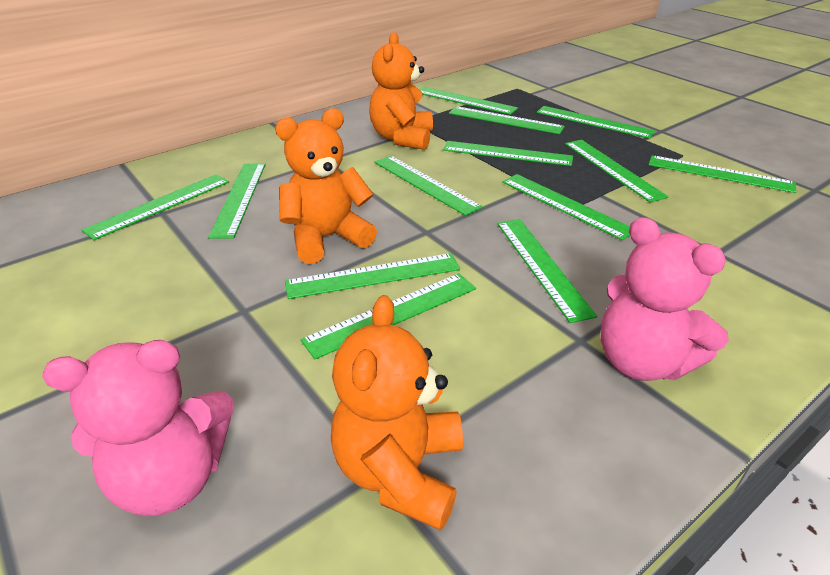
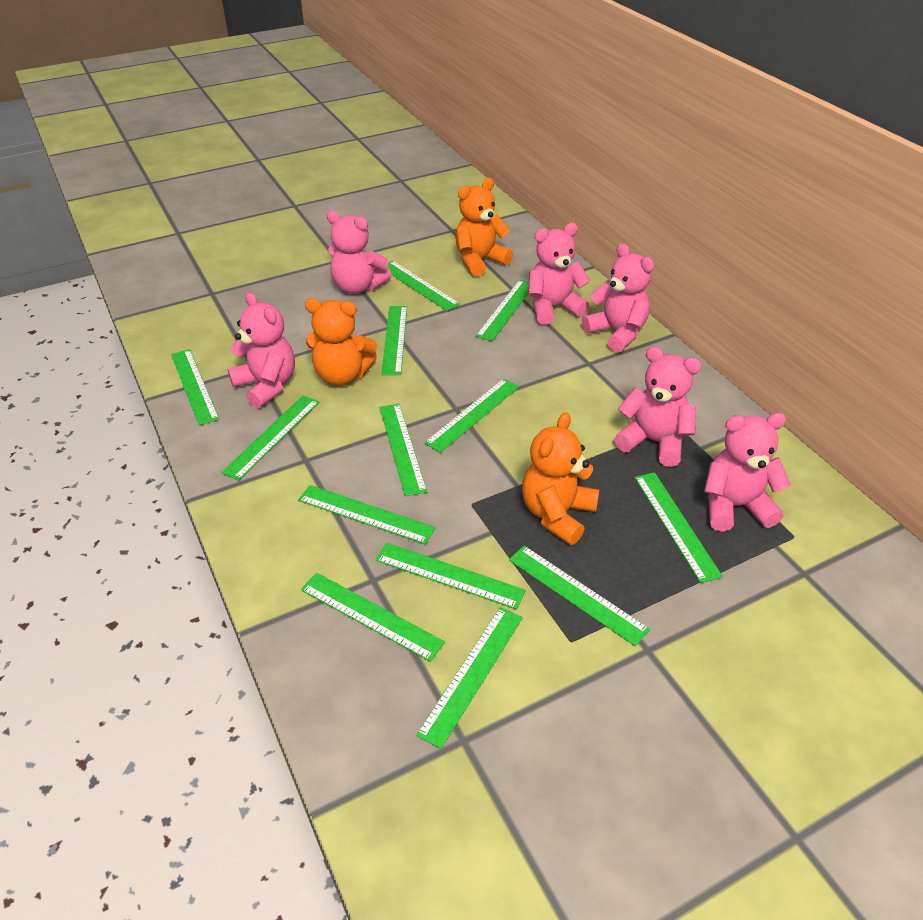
pink teddy bear: [42,340,234,516] [600,217,729,381] = 2 -> [228,292,295,408] [327,210,391,294] [528,223,590,325] [582,243,654,353] [614,346,702,467] [704,413,791,532] = 6

